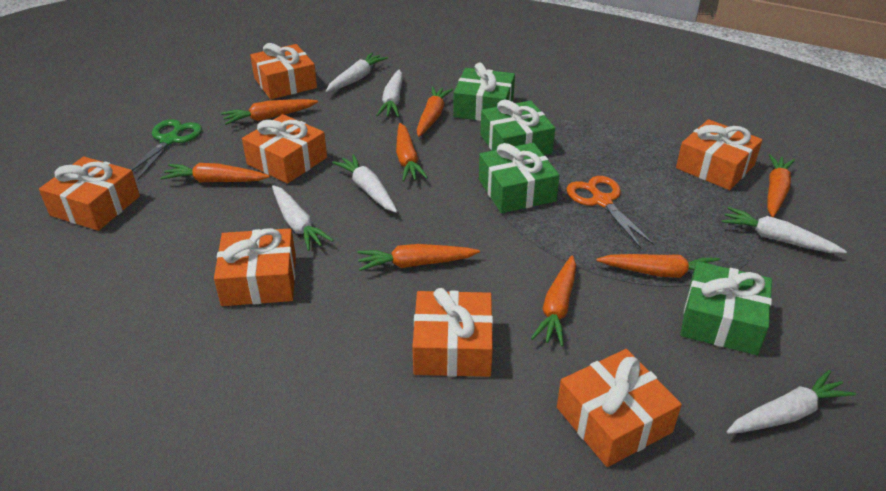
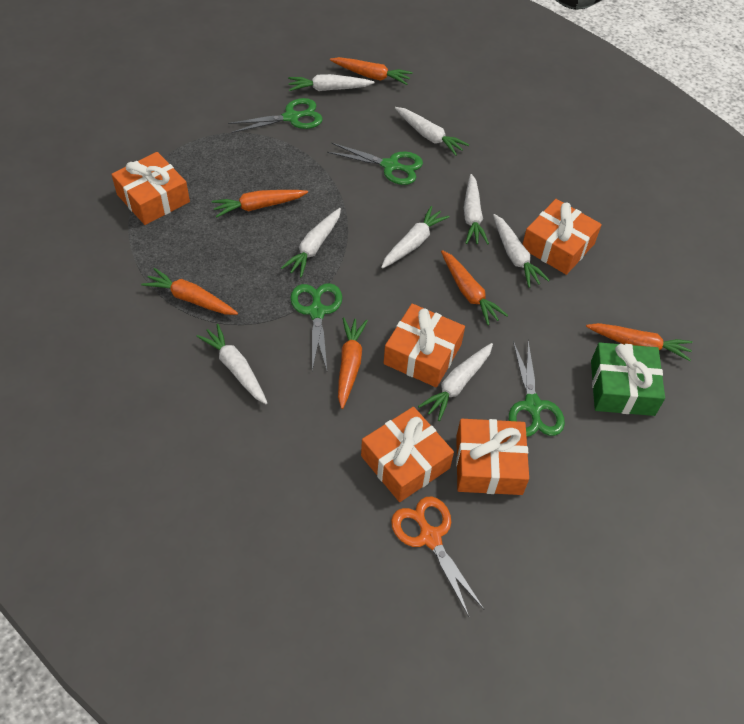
green gift: [453,63,515,121] [479,143,560,213] [480,99,555,155] [680,261,772,355] = 4 -> [591,342,665,416] = 1
green scissors: [131,119,202,181] = 1 -> [228,98,323,133] [290,283,342,370] [327,143,423,185] [509,341,565,437] = 4
orange carrot: [160,163,270,182] [221,99,318,125] [357,244,480,271] [396,123,428,182] [417,86,453,137] [531,255,576,346] [596,254,720,278] [768,154,795,217] = 8 -> [141,268,238,315] [212,190,308,218] [330,57,413,85] [338,317,368,409] [441,250,508,325] [586,323,693,361] = 6
orange gift: [39,156,140,231] [214,228,296,306] [242,114,327,184] [250,43,317,99] [412,288,493,377] [557,349,682,467] [676,119,763,190] = 7 -> [111,152,190,225] [361,407,454,502] [384,304,465,388] [456,419,529,495] [523,199,602,275] = 5
white carrot: [272,185,334,251] [326,53,388,92] [332,154,397,213] [376,70,403,117] [721,207,847,253] [726,370,856,434] = 6 -> [196,324,268,404] [281,208,341,277] [288,74,375,91] [381,206,450,269] [395,107,469,156] [418,343,493,421] [464,174,489,244] [493,214,550,288] = 8

